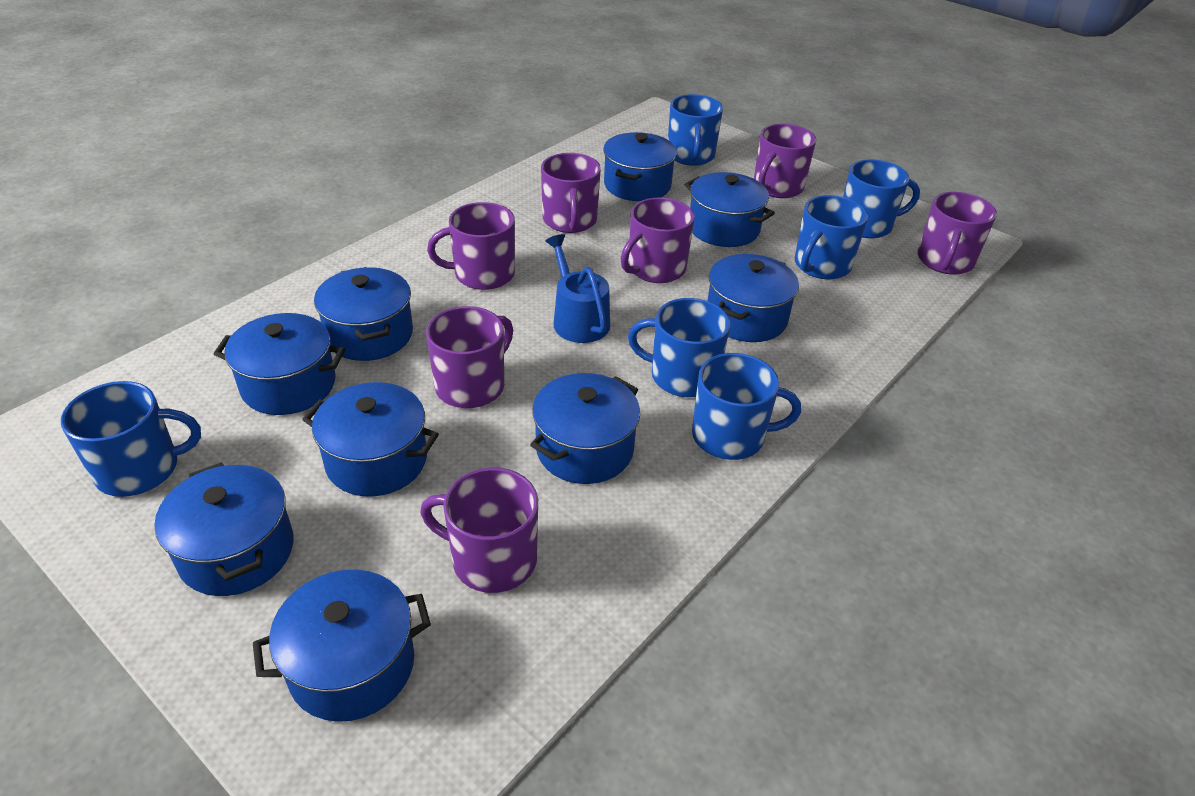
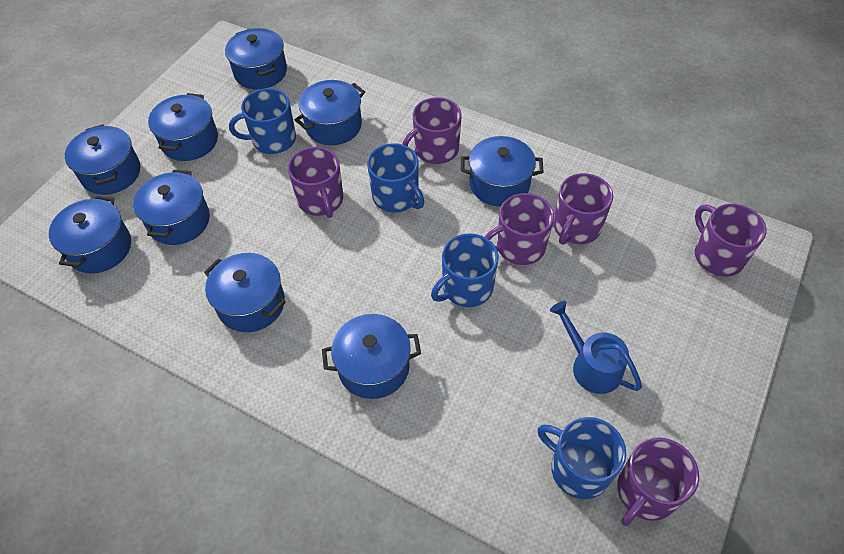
blue mug: [61,381,201,497] [628,298,730,397] [668,94,723,166] [692,353,801,460] [795,195,868,280] [843,159,920,238] = 6 -> [229,88,296,154] [367,143,424,212] [431,233,499,307] [538,417,626,499] = 4
purple mug: [420,468,538,593] [426,306,513,408] [427,202,515,290] [541,153,601,233] [621,198,695,283] [754,124,816,198] [918,192,997,275] = 7 -> [288,147,343,218] [402,97,462,164] [485,193,554,265] [553,173,613,245] [617,437,699,526] [695,204,767,276] = 6

